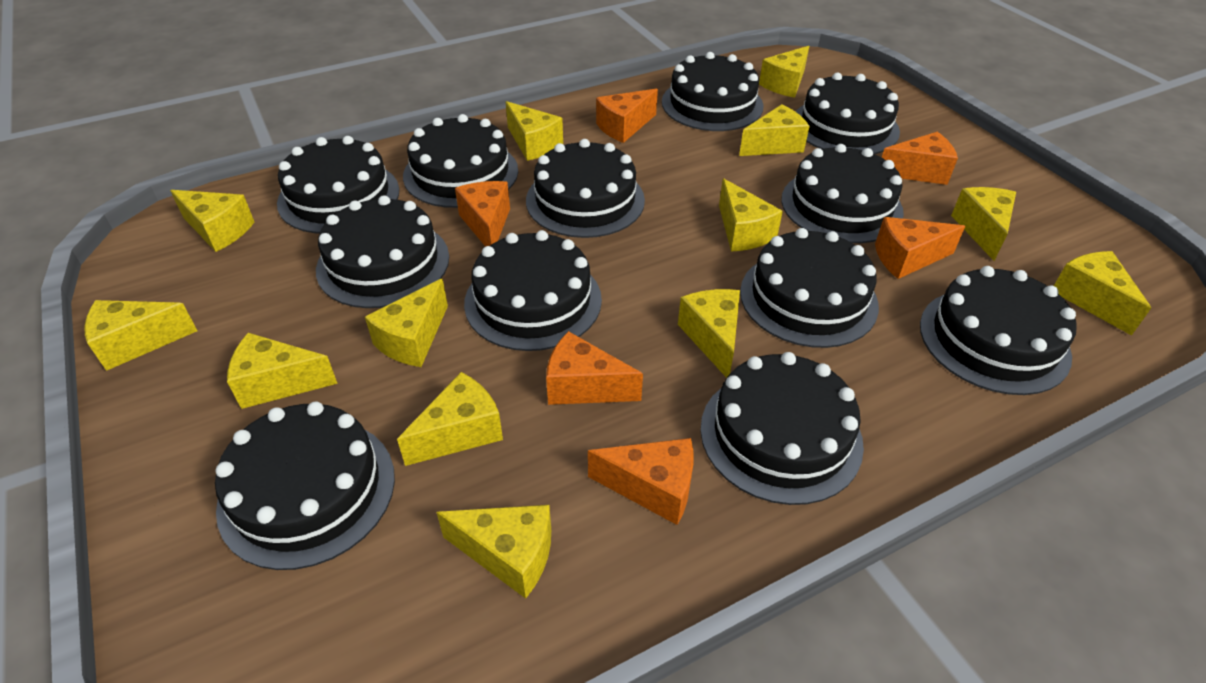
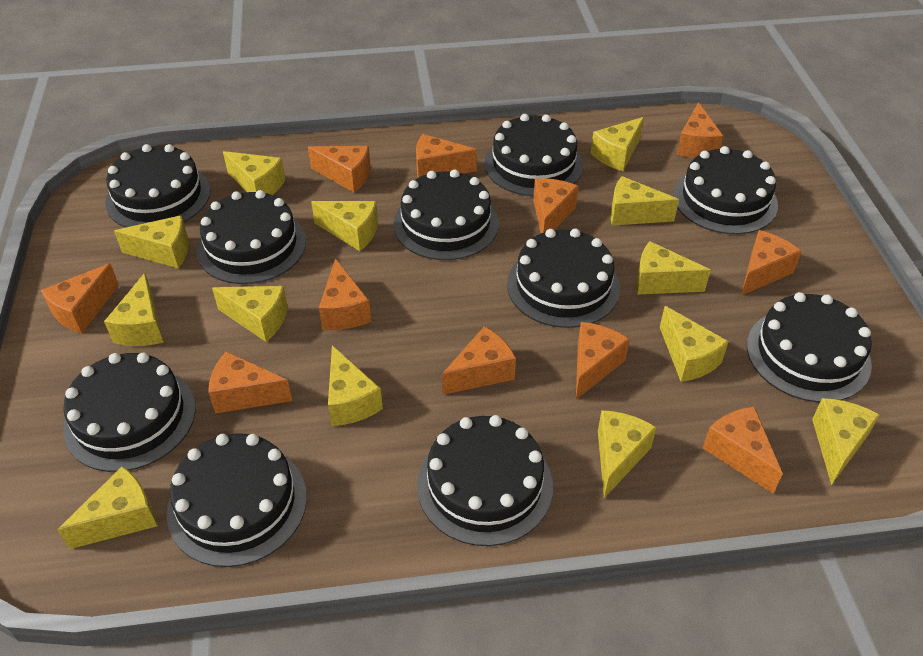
black cake: [215,401,395,570] [277,136,399,234] [316,195,449,308] [403,114,518,208] [464,230,602,351] [526,139,645,238] [662,52,764,131] [700,352,864,505] [740,228,879,348] [781,144,904,243] [796,72,900,154] [920,266,1077,395] = 12 -> [63,352,195,472] [105,144,211,227] [167,433,307,567] [197,190,306,284] [393,169,499,260] [417,415,553,546] [484,114,583,196] [507,229,620,328] [673,146,778,234] [747,292,872,402] = 10
orange cheese: [455,181,510,247] [546,331,643,405] [588,438,694,525] [596,89,658,143] [875,217,965,279] [882,132,958,185] = 6 -> [41,263,119,334] [208,351,292,414] [308,146,371,193] [319,258,371,330] [416,134,477,178] [442,326,516,395] [533,178,579,233] [576,322,630,399] [676,102,723,158] [703,407,783,494] [741,230,802,295] = 11

